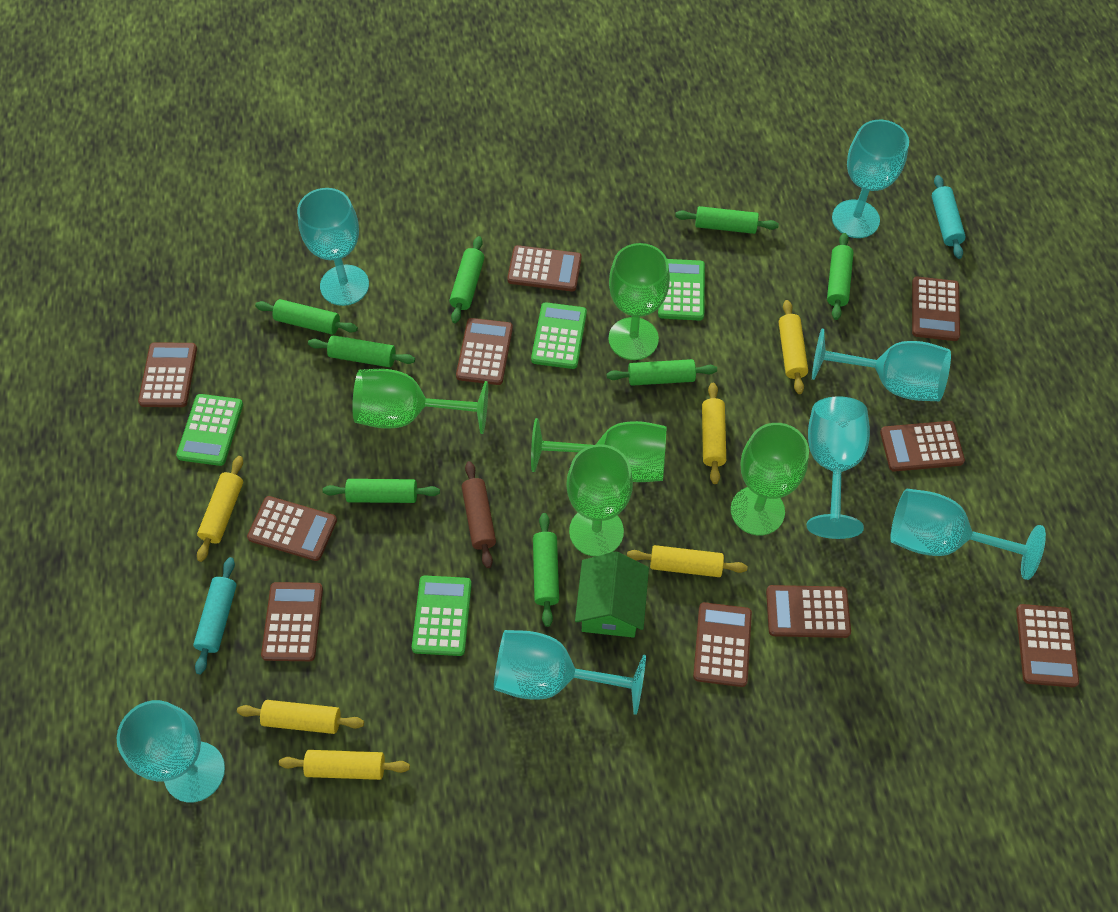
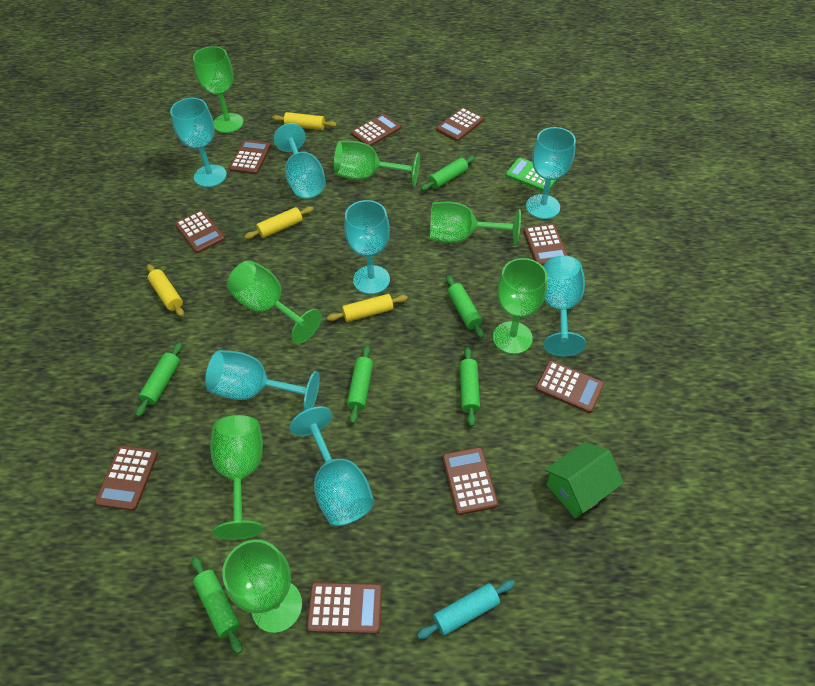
brown calculator: [138,342,197,407] [247,496,337,561] [261,582,323,661] [456,318,513,385] [507,245,582,292] [693,602,752,687] [766,585,851,638] [880,421,965,472] [912,276,960,341] [1016,604,1079,687] = 10 -> [95,445,158,511] [175,210,225,253] [229,140,271,174] [307,582,382,634] [351,114,401,146] [436,108,484,141] [443,447,498,515] [523,224,568,266] [536,360,604,413] = 9
brown rolling pin: [462,461,496,568] = 1 -> none = 0
green calculator: [176,394,243,466] [412,576,472,656] [531,302,587,369] [658,259,705,321] = 4 -> [506,158,557,191] = 1
green goblet: [352,369,488,434] [531,418,666,482] [566,444,633,557] [609,243,670,360] [731,423,809,535] = 5 -> [193,46,244,133] [210,415,263,540] [222,540,302,633] [227,260,322,344] [334,141,420,187] [430,202,521,246] [493,258,547,354] = 7
green rolling pin: [255,299,358,334] [308,335,415,367] [323,479,440,503] [450,236,484,323] [533,513,559,627] [607,359,717,386] [675,206,779,234] [827,233,854,320] = 8 -> [136,342,182,417] [192,556,242,654] [347,346,373,424] [421,156,475,191] [446,276,484,338] [459,347,480,427] = 6
turquoise rolling pin: [193,557,237,674] [932,175,966,259] = 2 -> [417,580,515,639] = 1
yellow rolling pin: [197,456,243,562] [237,700,364,734] [279,750,410,780] [627,545,748,577] [702,383,726,484] [779,300,808,394] = 6 -> [147,264,184,317] [244,206,314,239] [272,112,337,130] [327,294,408,322] = 4

